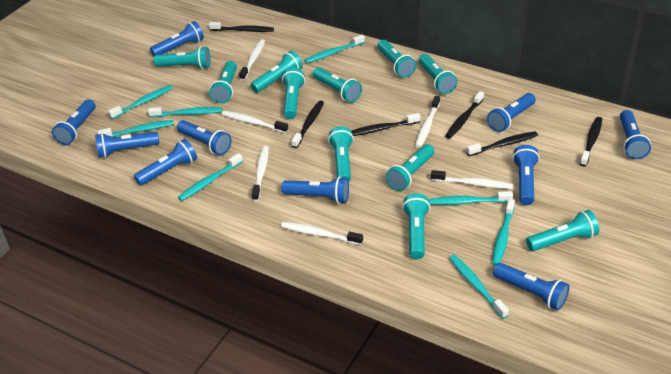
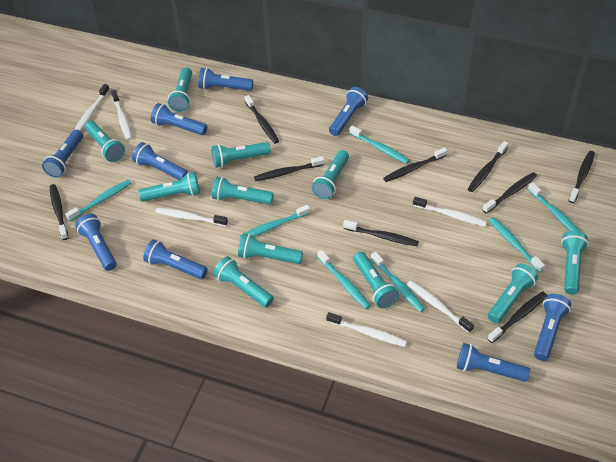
black toothbrush: [209,22,274,32] [291,100,324,148] [351,113,420,136] [445,91,484,139] [467,131,538,156] [580,117,602,166] = 6 -> [50,184,69,240] [245,95,279,144] [254,156,325,181] [343,220,419,247] [383,147,448,182] [468,141,509,192] [483,172,537,214] [487,291,547,343] [568,151,595,203] = 9
blue flashlight: [52,99,96,145] [95,132,159,158] [134,139,197,186] [150,21,204,56] [177,120,231,155] [281,176,349,204] [487,93,536,132] [493,263,569,310] [512,145,539,205] [620,110,651,159] = 10 -> [42,130,83,178] [75,214,117,271] [132,142,188,180] [143,239,208,279] [151,103,207,135] [198,68,253,91] [329,87,368,136] [457,343,530,382] [534,294,571,361] = 9
turquoise toothbrush: [98,120,174,137] [108,85,173,119] [148,107,222,117] [178,153,243,201] [304,34,365,63] [429,191,513,205] [449,255,509,319] [492,199,515,266] = 8 -> [65,179,131,221] [240,205,310,238] [317,250,371,309] [349,125,410,164] [371,252,425,312] [489,217,545,272] [528,183,581,232] = 7

